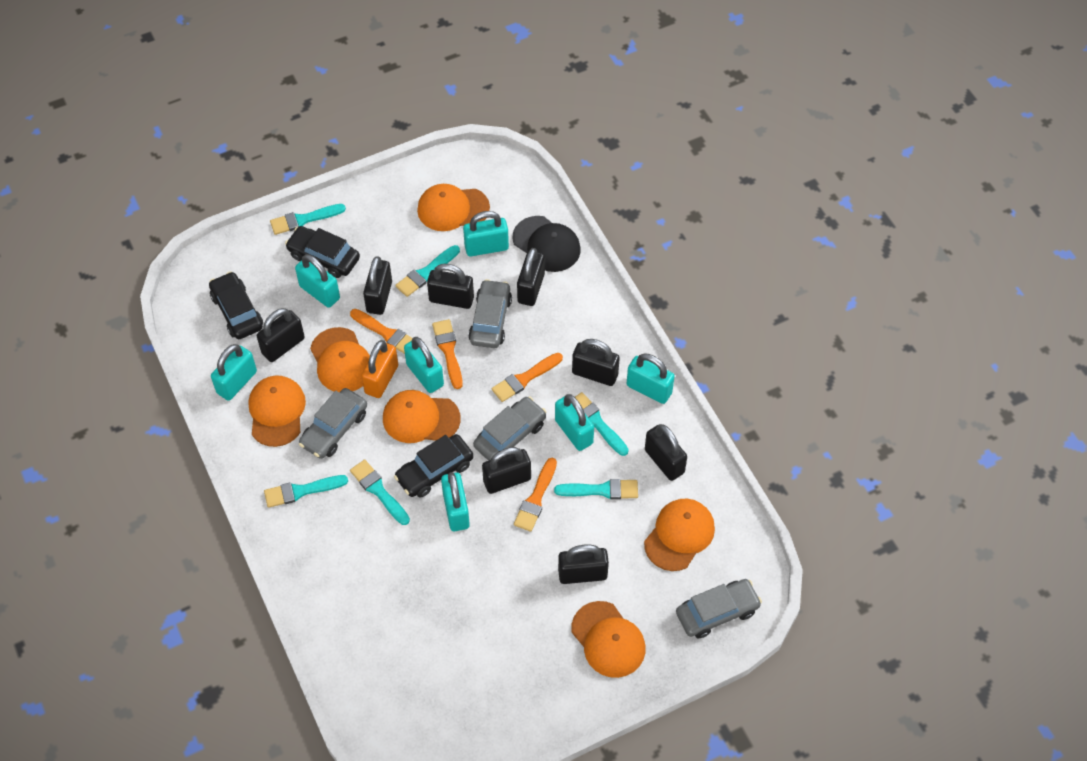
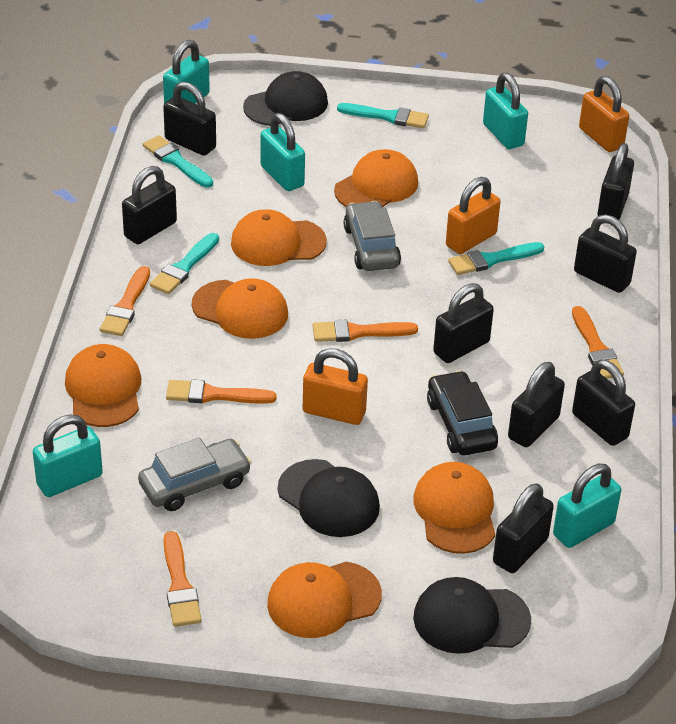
black cap: [512,216,581,272] = 1 -> [243,71,328,126] [278,459,380,537] [413,577,531,654] = 3
black car: [209,271,263,339] [285,226,360,278] [394,434,474,498] = 3 -> [427,370,498,455] = 1
grey car: [299,388,367,459] [468,279,512,348] [473,396,547,461] [676,579,762,639] = 4 -> [138,437,252,511] [343,201,401,271] = 2
orange brush: [350,309,412,354] [432,319,463,389] [492,353,563,402] [514,458,557,532] = 4 -> [100,266,150,336] [163,531,202,627] [166,379,277,404] [313,320,418,342] [572,306,624,379] = 5
orange padlock: [361,340,398,398] = 1 -> [303,348,368,425] [446,177,501,254] [579,76,629,152] = 3
turquoise brush: [264,475,348,508] [270,204,346,235] [350,459,410,525] [395,245,460,297] [554,479,638,499] [575,392,629,456] = 6 -> [143,135,213,188] [150,233,219,294] [337,103,429,128] [448,242,544,275] = 4
turquoise padlock: [211,344,257,401] [295,254,340,308] [404,337,444,393] [441,472,470,531] [463,211,509,257] [555,394,594,451] [627,353,675,404] = 7 -> [33,414,103,497] [163,40,210,104] [260,113,305,191] [483,73,528,149] [553,464,621,548] = 5

